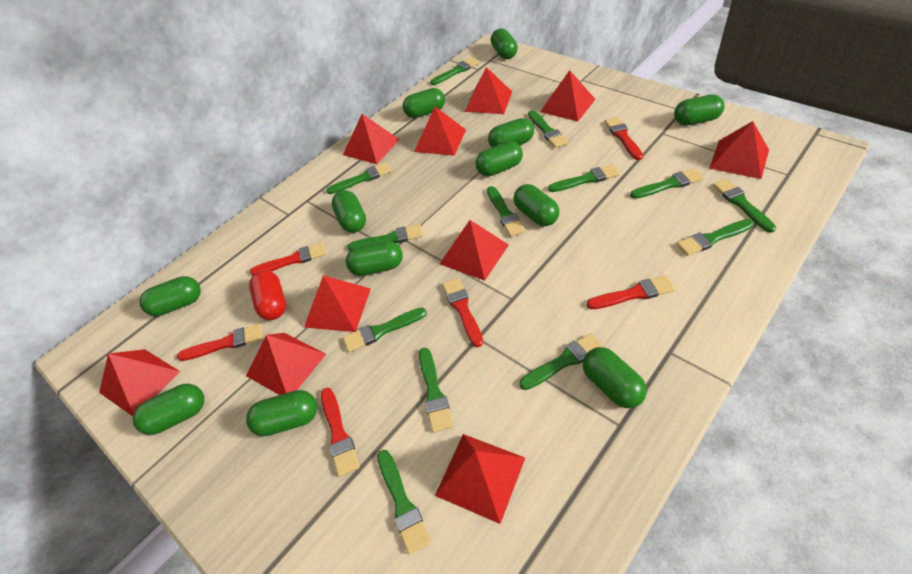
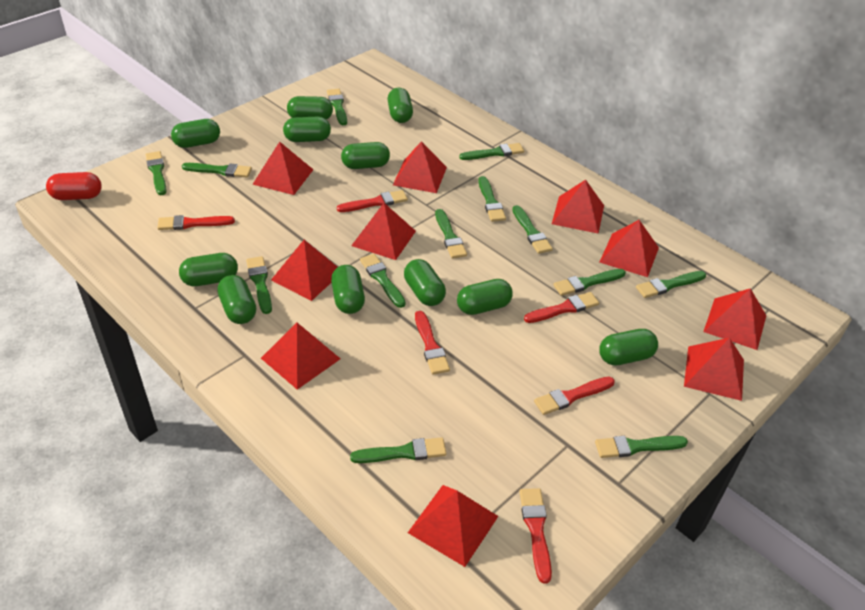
green capsule: [133,384,204,435] [140,276,201,316] [246,390,317,437] [332,190,366,233] [346,241,403,276] [403,88,445,118] [476,141,523,176] [488,118,534,147] [491,28,518,59] [513,184,559,226] [583,347,647,408] [674,95,725,126] = 12 -> [171,119,220,148] [179,253,238,286] [217,275,256,324] [283,116,331,142] [287,96,333,119] [331,265,365,314] [341,142,390,169] [387,87,413,123] [404,259,446,306] [457,279,513,315] [599,329,658,365] = 11

